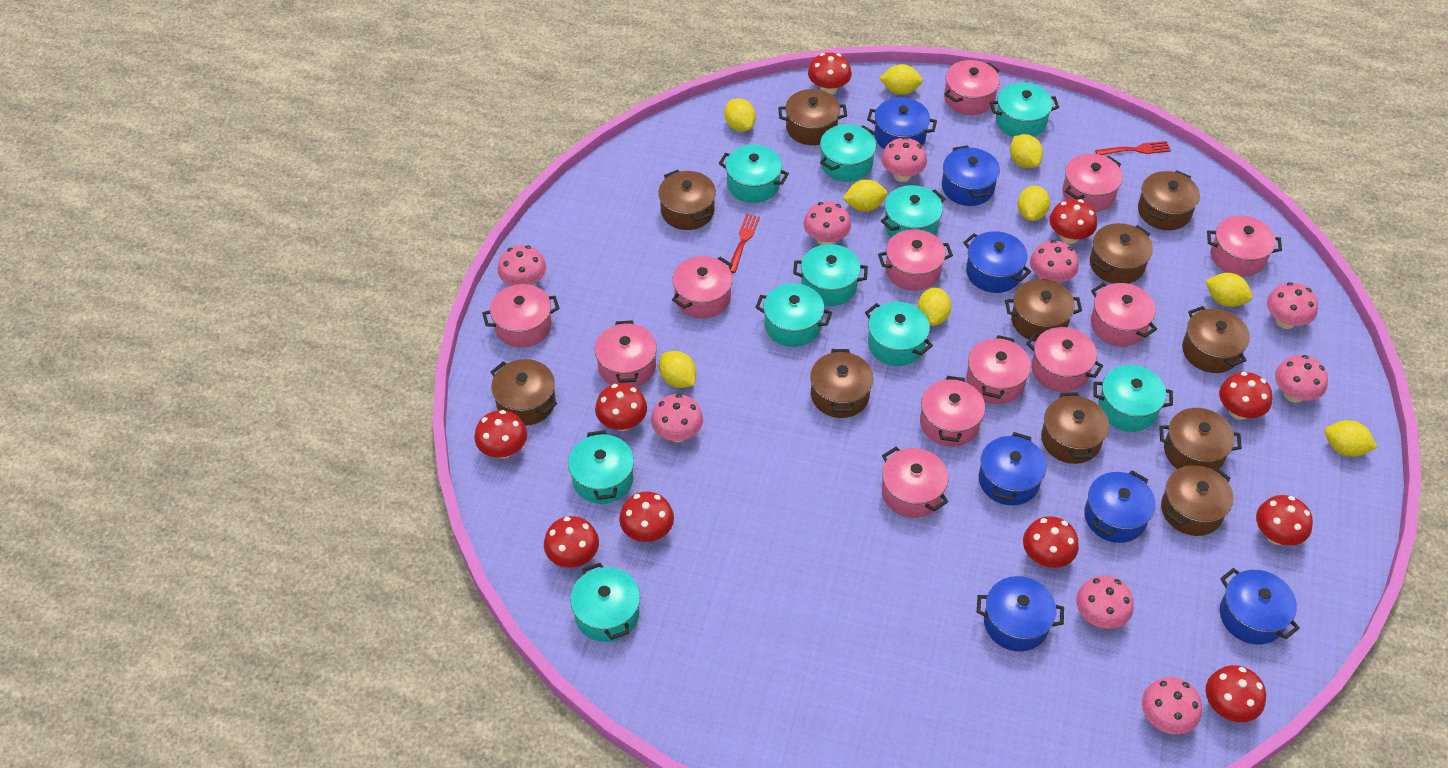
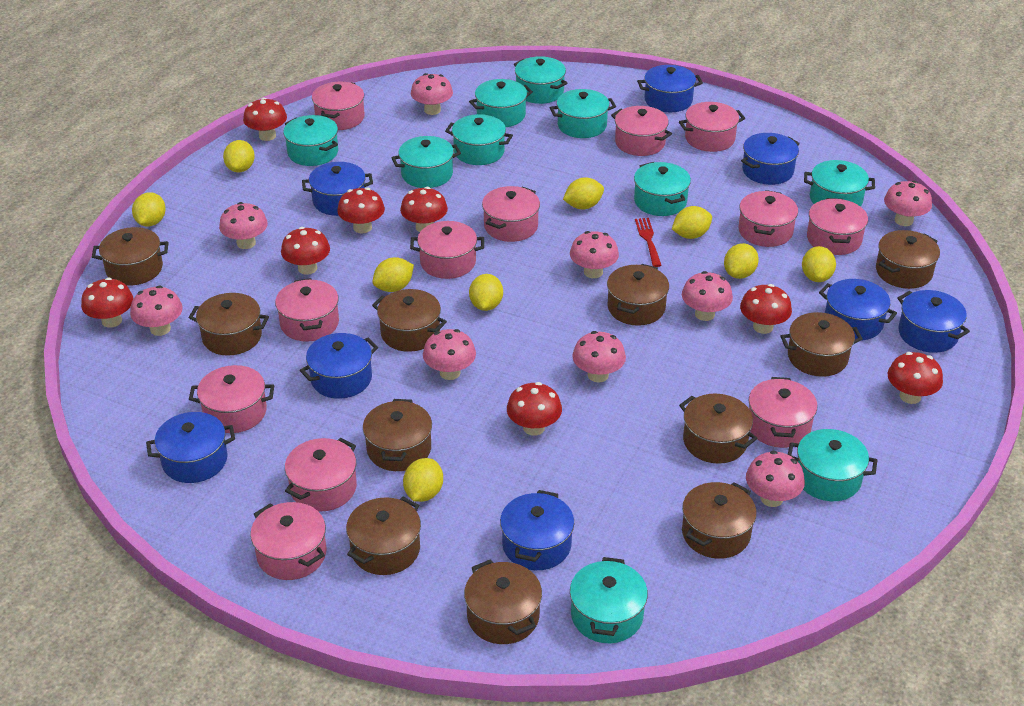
blue pot: [867,98,937,149] [942,145,1000,206] [963,231,1031,293] [977,576,1064,651] [979,432,1047,506] [1084,471,1155,543] [1220,568,1300,645] = 7 -> [146,412,235,483] [300,333,378,399] [302,162,373,216] [500,490,574,570] [637,65,703,112] [741,133,800,185] [819,279,897,340] [897,290,970,353] = 8
red fork: [730,214,760,273] [1095,141,1171,155] = 2 -> [635,218,662,267] = 1
red mushroom: [474,410,527,458] [544,516,599,567] [595,383,647,431] [619,492,674,542] [808,52,852,95] [1023,516,1079,568] [1049,199,1097,244] [1206,665,1266,722] [1219,372,1272,420] [1256,495,1313,546] = 10 -> [81,277,133,328] [243,97,287,141] [281,227,330,275] [337,188,385,233] [400,187,448,232] [507,382,562,436] [740,284,792,334] [888,352,943,404] = 8

